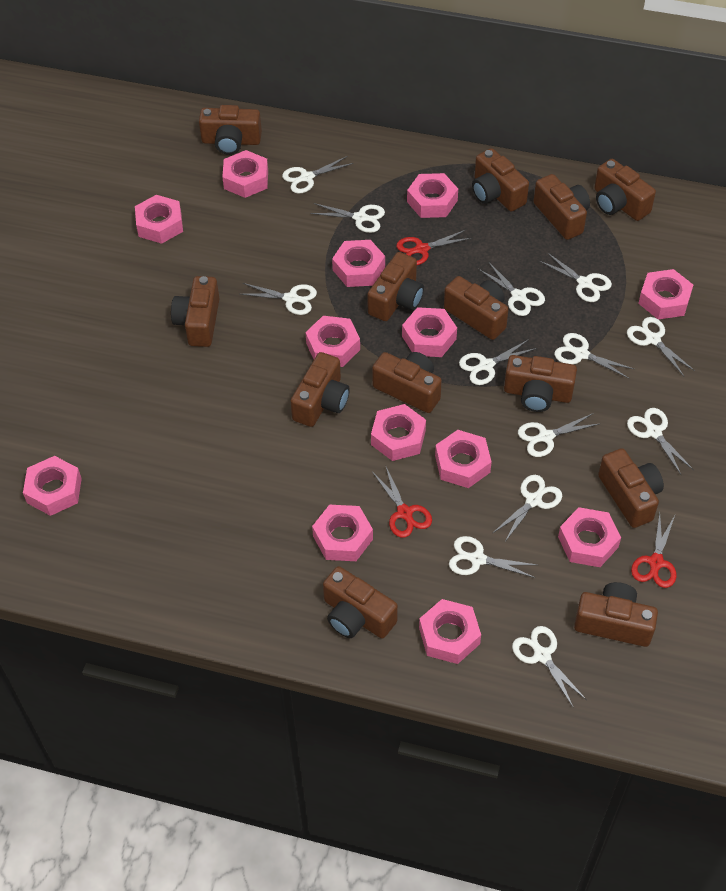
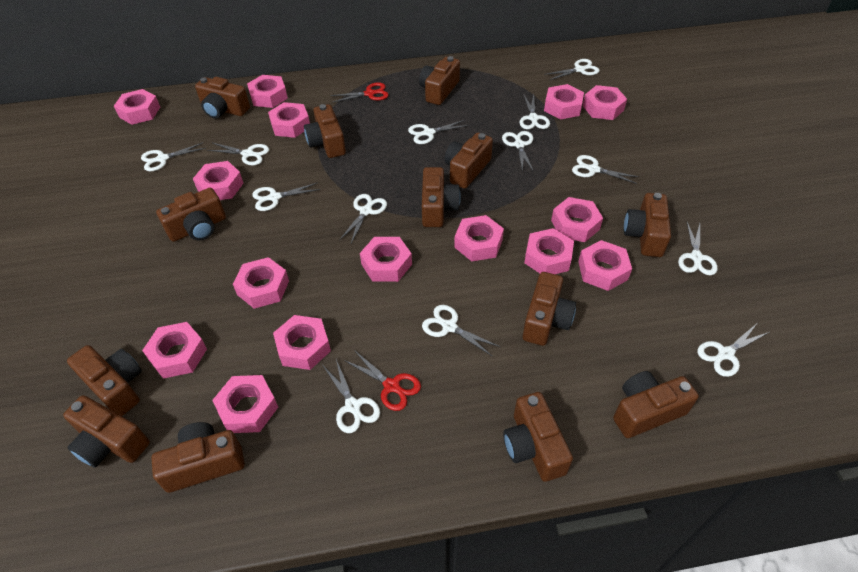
pink nut: [23,456,82,516] [135,195,183,244] [222,150,268,198] [305,316,360,367] [312,505,373,561] [332,240,385,287] [371,404,426,461] [402,307,457,357] [407,173,458,218] [419,599,481,664] [435,430,492,488] [558,507,621,567] [638,269,693,319] = 13 -> [114,89,160,125] [142,322,207,379] [193,161,244,200] [212,375,278,433] [233,257,289,309] [247,75,288,108] [268,102,310,138] [273,315,331,370] [360,237,412,282] [454,215,504,261] [524,228,574,274] [544,84,584,120] [551,197,603,242] [578,240,632,291] [583,85,627,120] = 15
red scissors: [372,465,432,538] [396,230,472,265] [631,513,676,588] = 3 -> [330,82,388,102] [344,350,421,411] = 2

